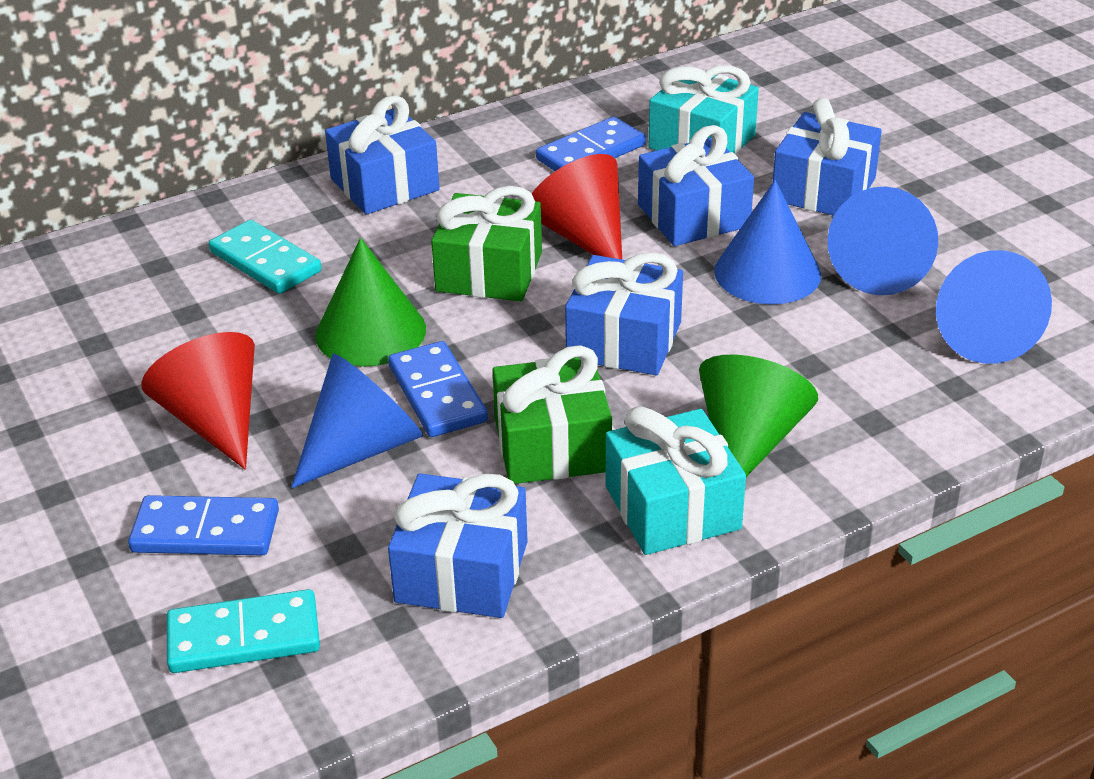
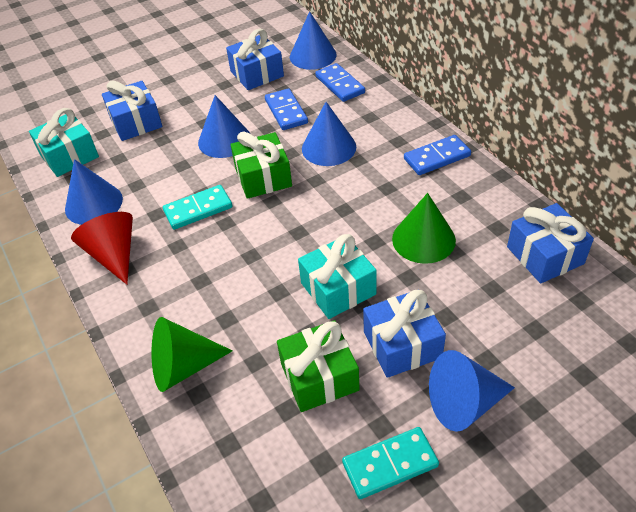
blue cone: [291,353,423,488] [714,180,821,304] [827,186,938,295] [936,250,1052,364] = 4 -> [65,159,123,225] [198,95,250,158] [290,11,337,70] [302,102,356,166] [429,350,515,432] = 5
blue gift: [325,95,440,215] [388,474,528,618] [565,252,683,375] [638,125,754,246] [773,98,882,216] = 5 -> [102,80,162,141] [226,29,284,90] [363,290,446,378] [507,203,594,283] = 4
red cone: [141,332,255,470] [532,154,622,259] = 2 -> [71,212,133,285] = 1

